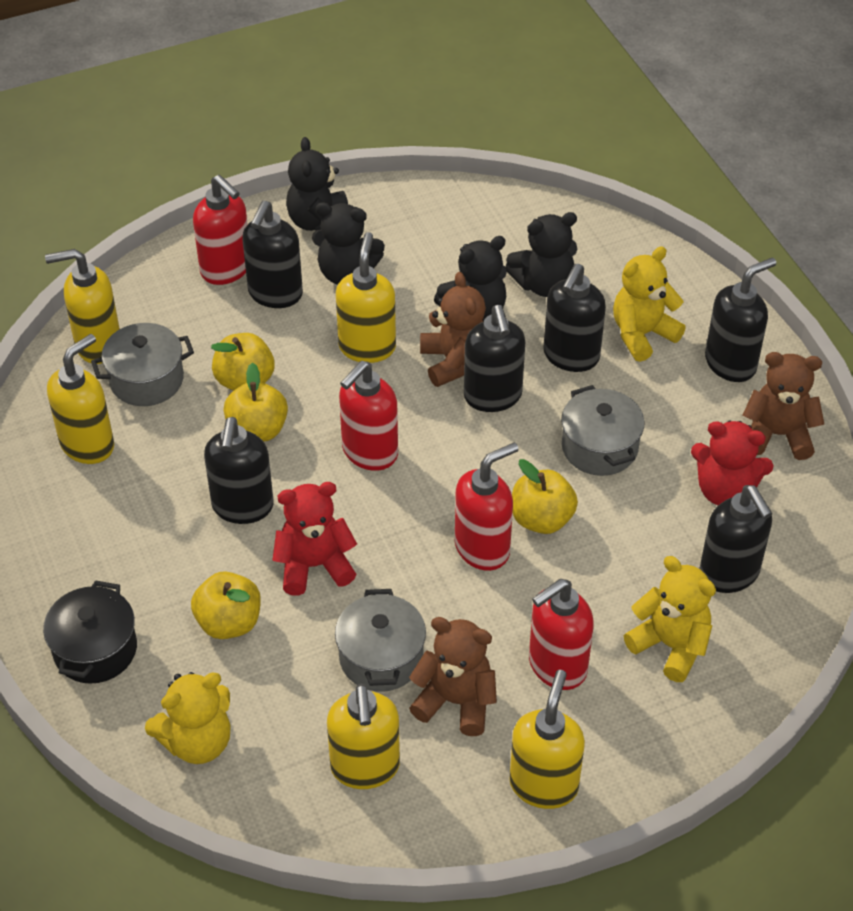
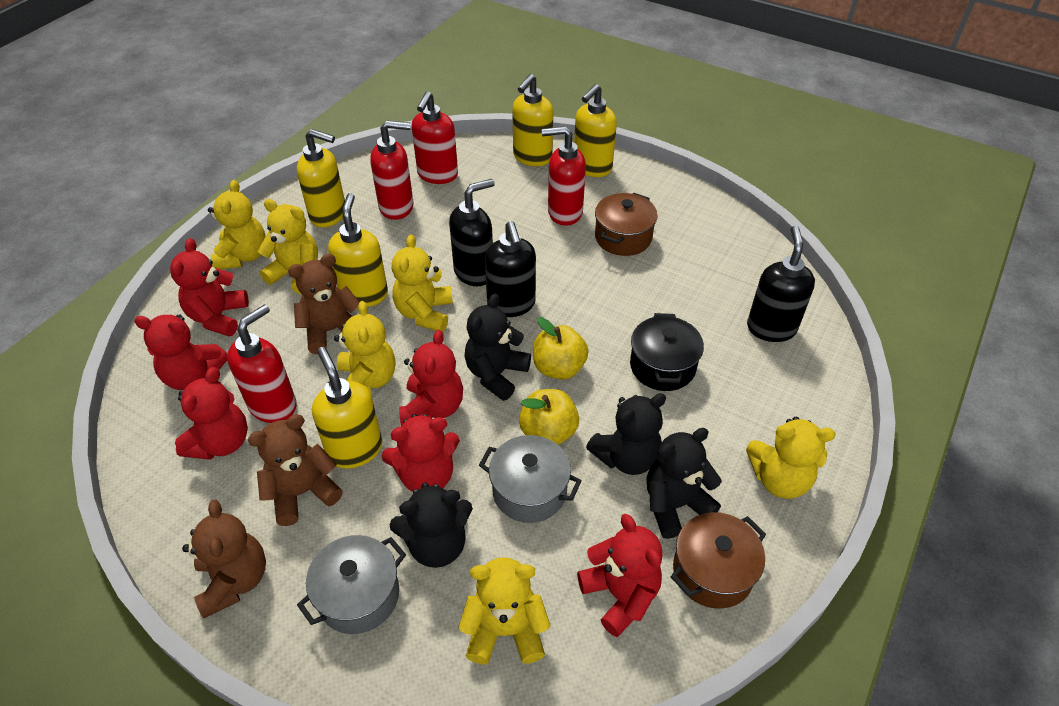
black soap dispenser: [204,417,274,524] [242,201,303,308] [464,305,525,412] [544,264,606,372] [699,485,772,593] [705,257,776,382] = 6 -> [449,179,495,286] [485,221,536,317] [747,226,815,342] = 3
brown pot: none = 0 -> [595,193,658,256] [671,512,766,609] = 2
grey pot: [91,323,194,406] [335,589,426,692] [561,385,645,476] = 3 -> [297,535,406,634] [479,435,582,523] = 2
red teddy bear: [272,482,357,596] [691,421,774,505] = 2 -> [134,314,227,390] [170,238,249,336] [175,367,248,460] [382,414,460,492] [399,330,463,426] [577,514,663,637] = 6
yellow apple: [191,571,261,639] [211,333,275,391] [223,363,288,442] [512,459,578,534] = 4 -> [519,389,579,445] [533,317,589,380] = 2
yellow teddy bear: [145,672,231,764] [613,246,686,362] [624,556,716,682] = 3 -> [208,180,266,270] [257,199,318,294] [334,301,395,395] [392,235,453,332] [459,557,551,664] [746,417,835,499] = 6

